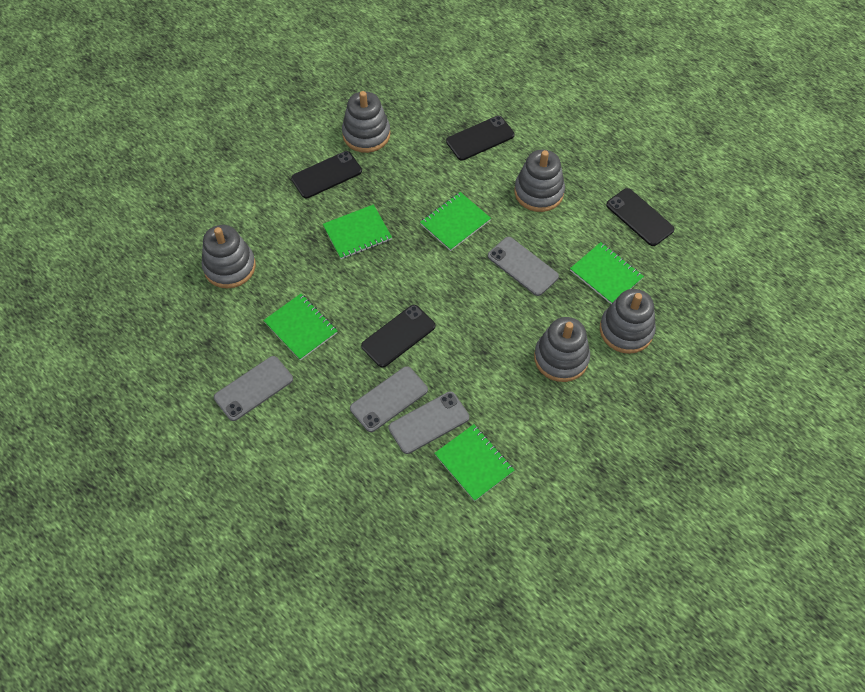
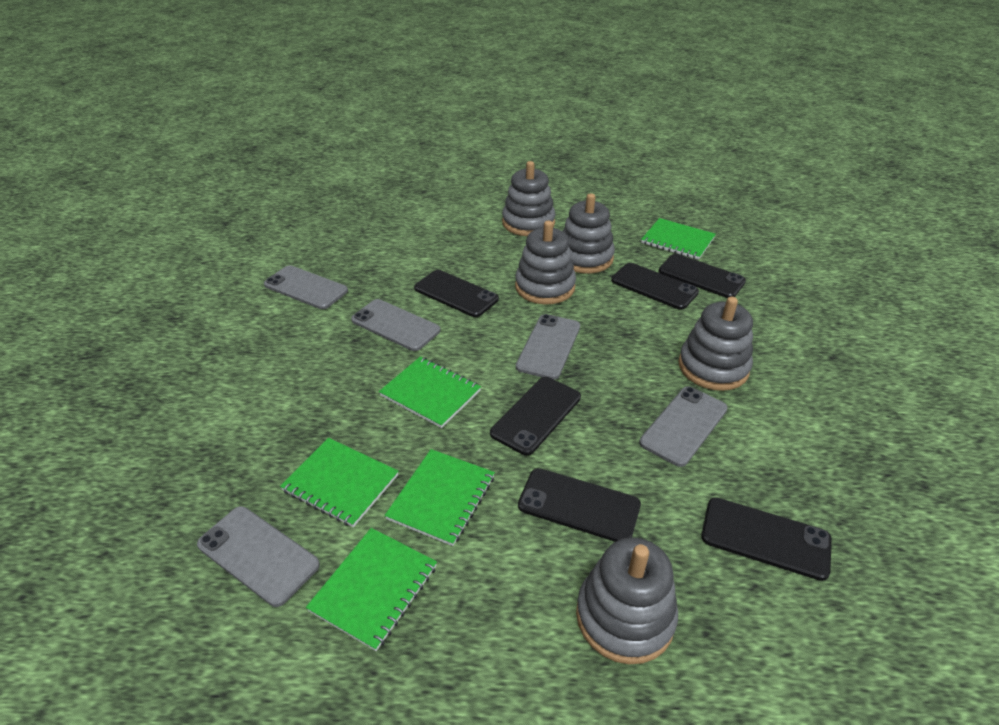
black phone: [291,151,362,198] [361,305,435,368] [446,116,515,161] [606,188,675,246] = 4 -> [414,270,499,317] [490,377,581,456] [518,468,641,542] [611,263,699,310] [659,254,746,298] [701,497,832,581] = 6
grey phone: [214,356,293,421] [350,366,428,432] [388,391,469,454] [488,237,559,296] = 4 -> [197,506,320,607] [264,265,348,309] [351,299,441,351] [516,314,580,380] [639,387,728,467] = 5

